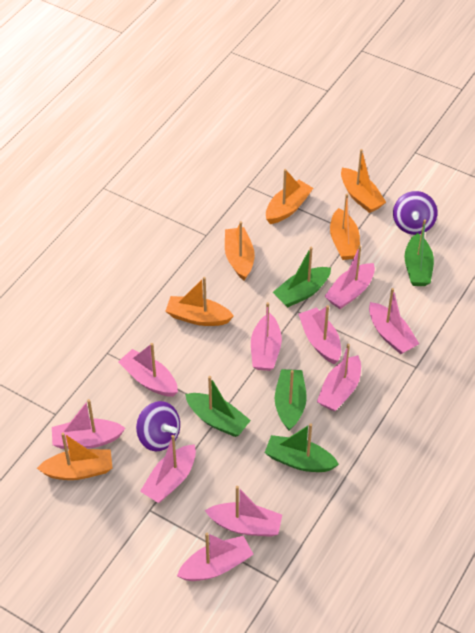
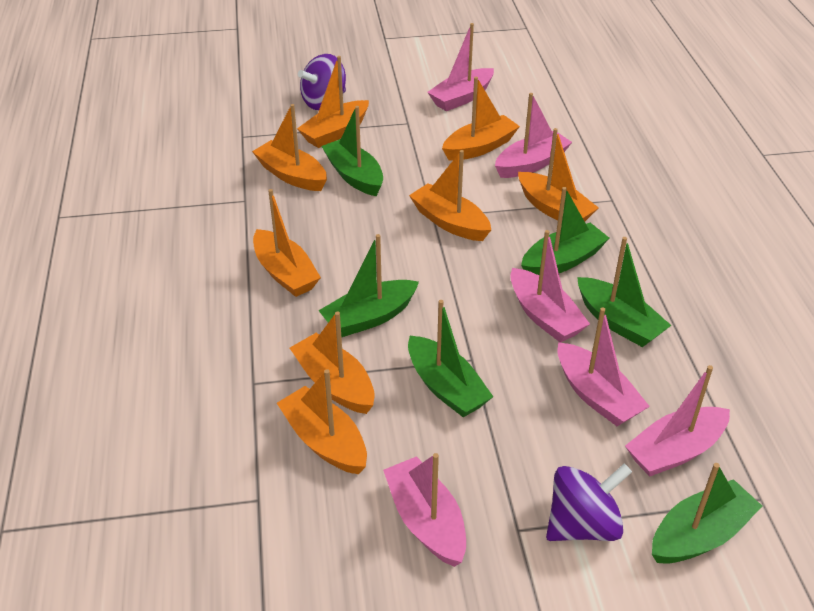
green boat: [185,376,251,437] [265,424,339,472] [273,247,331,308] [275,369,307,431] [404,220,434,286] = 5 -> [318,234,419,337] [321,106,383,196] [408,300,493,417] [521,187,609,275] [577,237,672,347] [652,463,762,564] = 6
orange boat: [37,433,112,480] [165,277,234,326] [225,221,255,281] [266,169,313,224] [330,194,360,260] [341,149,386,213] = 6 -> [252,104,327,191] [253,189,321,297] [277,369,367,474] [290,311,375,414] [297,56,369,148] [409,150,491,241] [442,77,520,161] [518,128,599,221] = 8
pink boat: [52,399,125,449] [118,343,178,397] [140,435,196,503] [177,533,253,581] [205,486,282,537] [251,302,282,371] [299,305,341,364] [317,344,361,412] [324,245,375,309] [369,288,419,354] = 10 -> [383,453,466,567] [427,23,494,111] [495,93,572,178] [510,230,590,343] [557,307,650,426] [625,365,730,476] = 6

